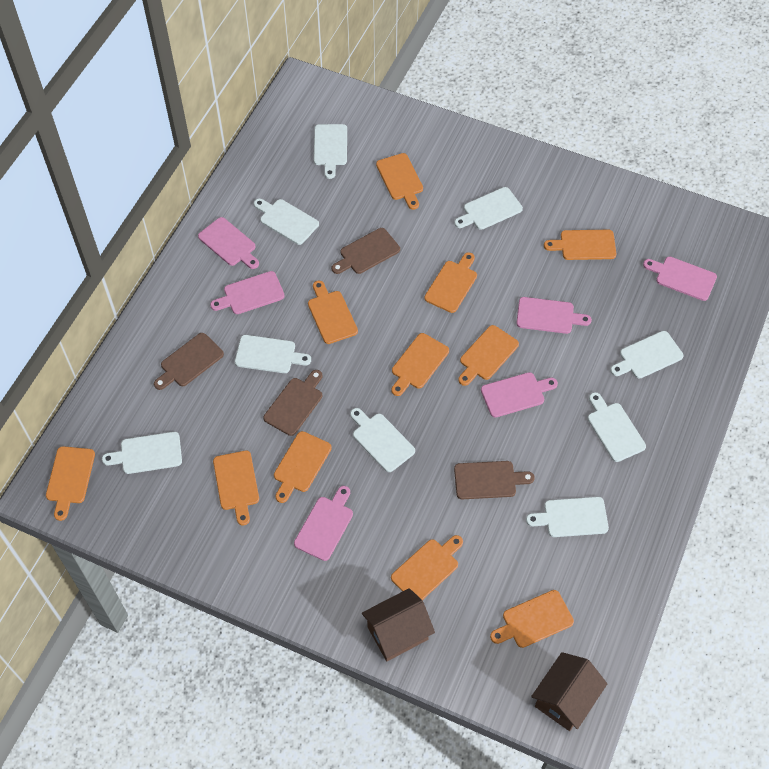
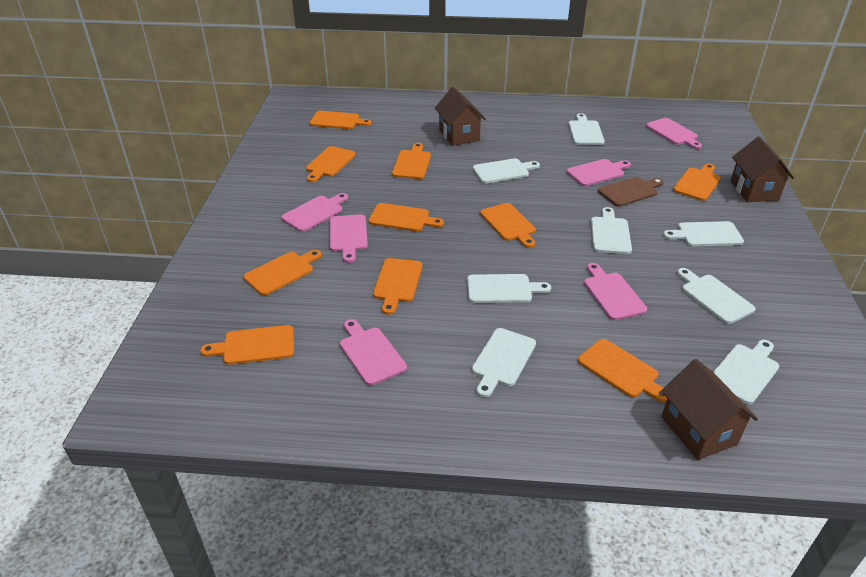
brown cutting board: [154,333,224,390] [263,370,322,436] [332,228,400,274] [454,461,535,499] = 4 -> [598,177,664,207] = 1
brown house: [362,588,435,661] [531,652,607,731] = 2 -> [435,87,486,146] [661,359,758,460] [731,137,794,202] = 3
orange cutting board: [46,446,95,521] [213,451,259,525] [274,431,332,503] [308,281,358,344] [376,153,423,210] [391,333,449,396] [391,535,463,600] [424,252,477,313] [458,325,519,386] [490,590,574,648] [544,230,616,260] = 11 -> [200,325,294,365] [244,250,322,295] [306,146,355,182] [310,111,371,129] [368,203,444,232] [373,258,422,315] [392,143,431,179] [480,203,536,248] [578,339,667,403] [673,164,721,201] = 10
white cutting board: [102,432,182,474] [235,335,311,373] [254,199,319,245] [314,124,347,179] [350,408,415,472] [454,187,523,230] [526,497,609,537] [588,392,646,462] [610,331,684,379] = 9 -> [467,274,551,303] [472,328,536,397] [473,158,540,183] [568,113,605,145] [591,207,632,254] [663,221,744,247] [677,268,756,324] [713,340,779,404] = 8

